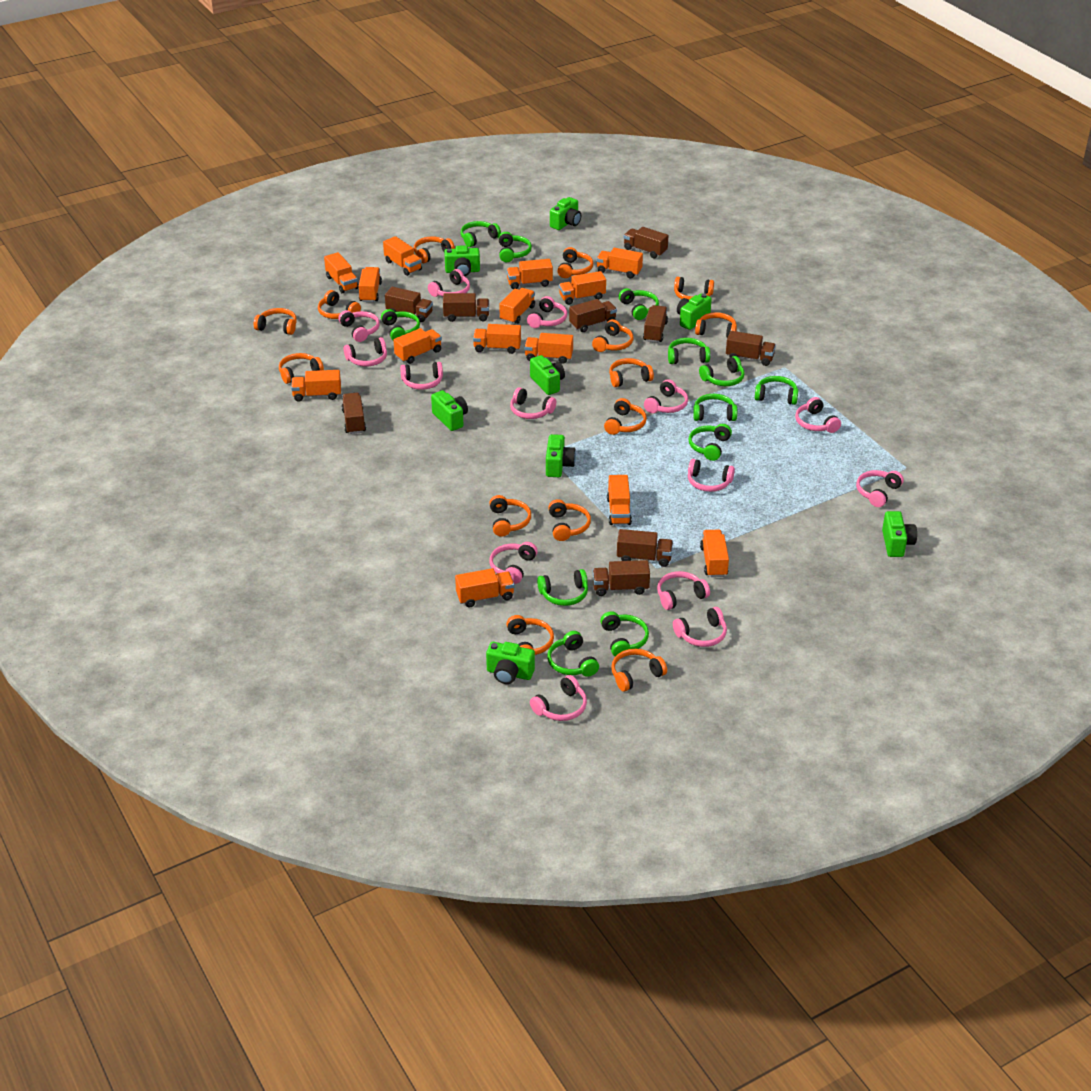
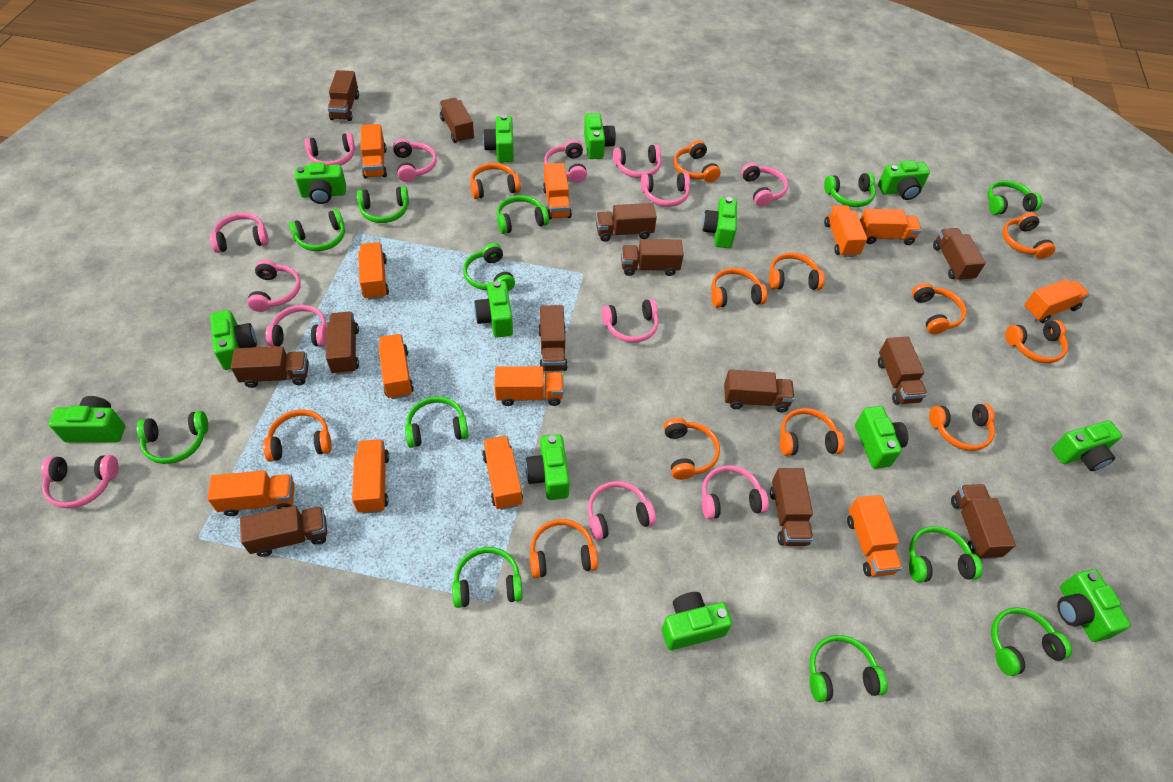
brown truck: [342,393,366,434] [385,287,433,322] [443,293,489,322] [569,299,617,332] [593,560,650,596] [617,529,673,567] [624,227,669,258] [643,305,668,343] [726,331,776,366] = 9 -> [231,346,309,388] [240,506,327,557] [326,312,359,375] [328,70,359,121] [439,98,474,144] [538,305,568,371] [596,203,657,242] [621,239,684,276] [724,370,795,412] [770,468,813,546] [878,337,927,404] [933,228,986,282] [951,484,1016,559] = 13
green camera: [431,390,468,431] [444,245,480,276] [486,642,535,684] [530,355,565,395] [546,434,576,477] [550,197,581,230] [677,293,712,330] [882,511,917,557] = 8 -> [48,396,125,442] [210,310,257,370] [295,162,346,204] [474,281,513,337] [483,115,514,162] [525,434,570,500] [584,113,616,159] [662,592,732,650] [702,197,737,248] [855,406,909,469] [878,160,930,200] [1052,421,1122,471] [1057,569,1131,642] = 13
orange headphones: [254,308,297,335] [279,353,324,384] [318,290,361,319] [414,237,455,263] [490,495,531,537] [506,615,554,655] [548,499,591,541] [558,247,593,278] [592,319,633,352] [604,398,647,435] [609,358,654,387] [611,649,667,692] [674,277,714,300] [695,312,737,338] = 14 -> [263,410,332,462] [470,163,521,199] [530,519,598,578] [664,418,720,480] [674,140,721,182] [712,268,767,308] [769,252,825,290] [780,408,844,456] [912,283,966,334] [929,404,995,451] [1002,212,1055,259] [1005,320,1068,363] = 12
orange truck: [291,370,341,402] [324,252,359,293] [359,267,382,302] [383,236,422,276] [393,328,442,364] [455,568,514,607] [473,324,521,354] [499,288,535,324] [507,259,553,289] [524,333,573,364] [559,271,606,305] [596,248,643,278] [607,475,632,525] [700,530,729,577] = 14 -> [207,471,295,516] [352,439,389,514] [358,242,389,300] [361,124,387,179] [379,334,414,399] [482,436,523,510] [495,366,563,406] [543,163,572,219] [824,205,867,257] [847,495,902,577] [860,209,922,245] [1024,279,1090,323] = 12
pink headphones: [338,310,380,342] [344,337,387,366] [400,362,443,390] [428,269,470,297] [490,542,538,584] [510,387,556,419] [527,296,567,328] [530,675,587,721] [644,379,688,413] [657,571,710,610] [673,607,727,647] [688,459,735,492] [795,397,841,433] [856,470,904,507] = 14 -> [41,455,119,508] [210,213,269,253] [247,260,301,312] [265,305,327,347] [304,133,355,165] [393,139,437,182] [544,139,587,183] [588,481,656,540] [602,299,659,343] [613,144,661,178] [641,172,690,207] [702,465,769,519] [741,163,788,206] = 13

